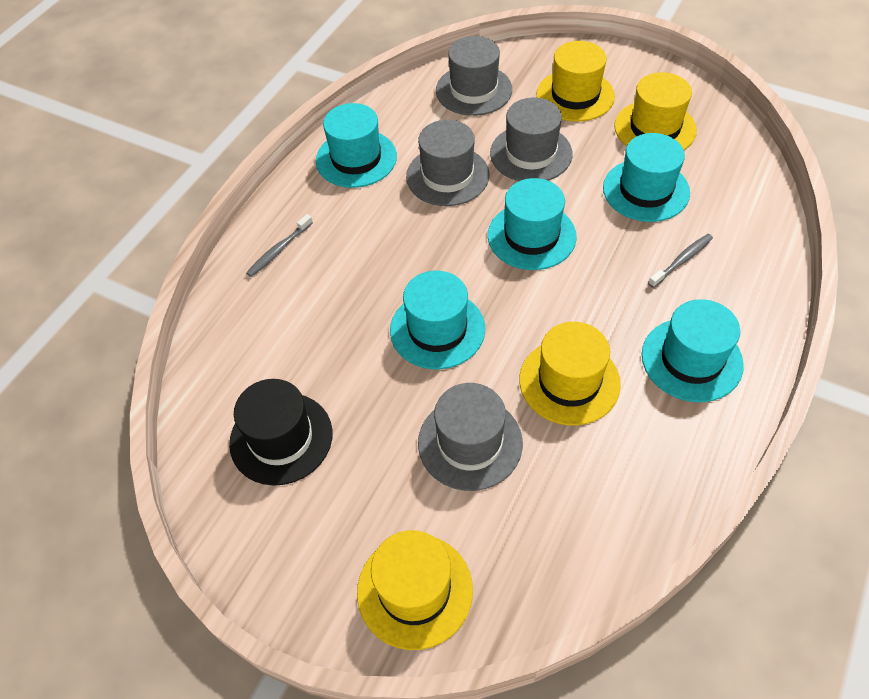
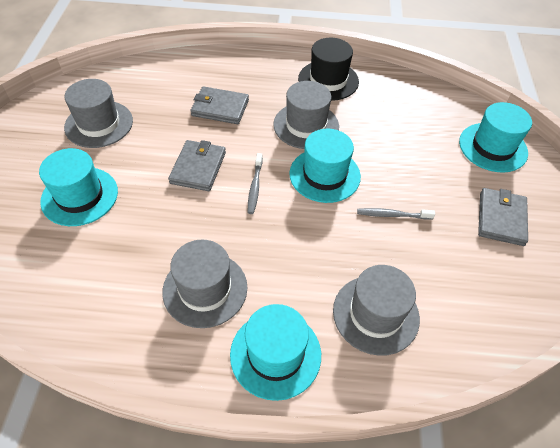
grey wallet: none = 0 -> [168,140,226,191] [190,86,249,124] [478,188,528,246] = 3
turquoise hat: [316,103,397,188] [390,271,485,369] [488,178,577,270] [603,133,690,222] [642,299,744,402] = 5 -> [39,148,118,226] [230,304,321,401] [289,129,361,203] [459,102,532,173] = 4
yellow hat: [357,530,473,650] [519,322,621,426] [536,41,615,122] [614,72,697,150] = 4 -> none = 0

